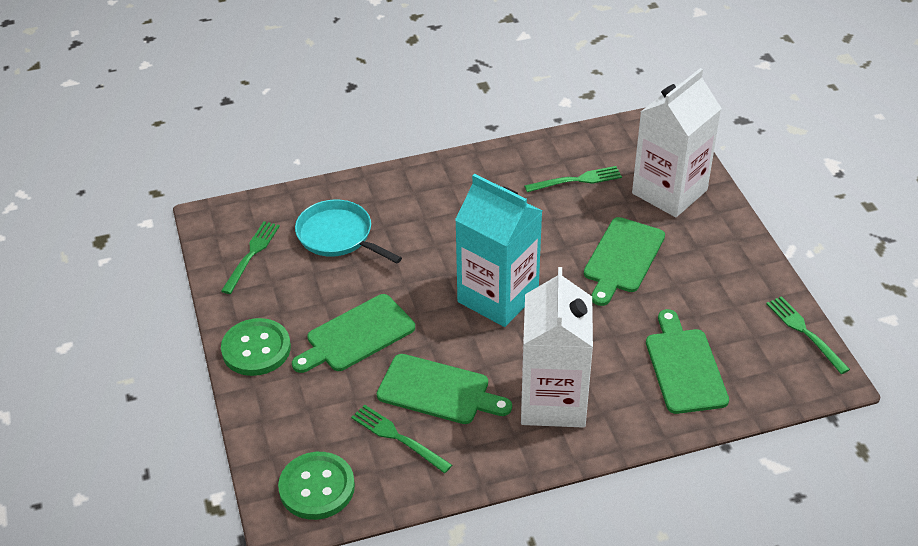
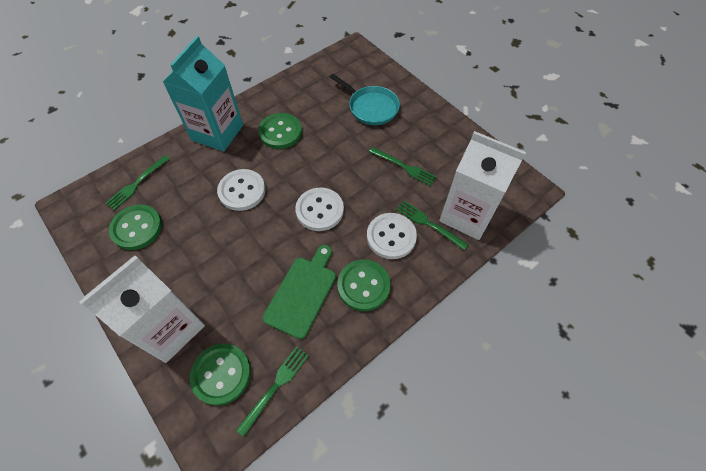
green button: [221,318,291,376] [278,452,355,520] = 2 -> [109,205,162,250] [190,343,251,406] [258,113,302,149] [337,260,391,311] = 4
green cutting board: [292,294,415,373] [377,354,512,424] [584,217,665,306] [646,309,729,414] = 4 -> [263,245,336,339] = 1
white button: none = 0 -> [217,169,266,211] [295,187,344,231] [367,213,417,259] = 3

